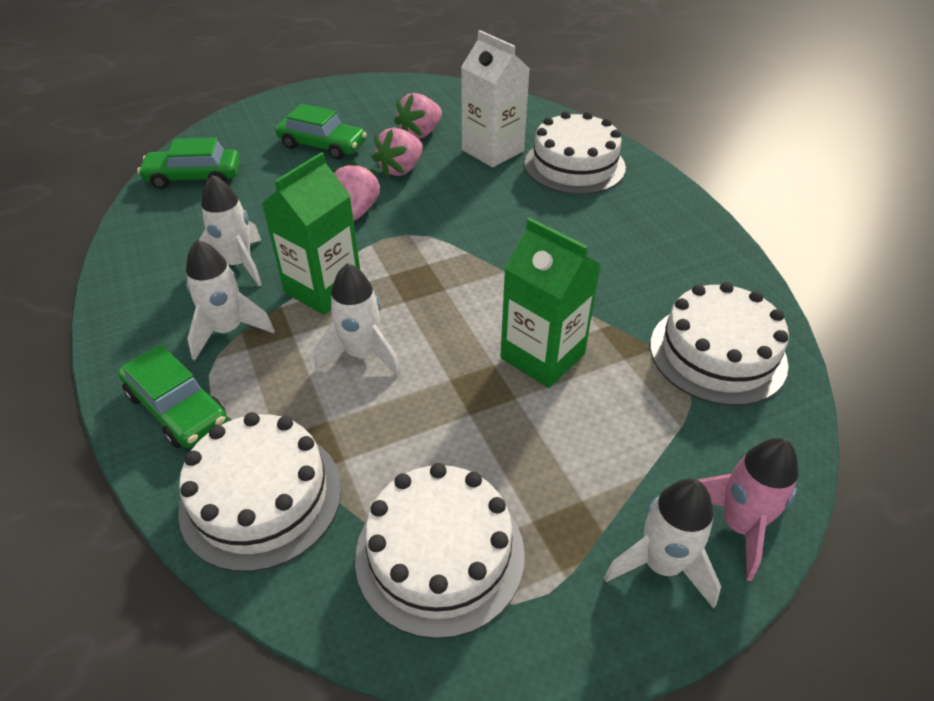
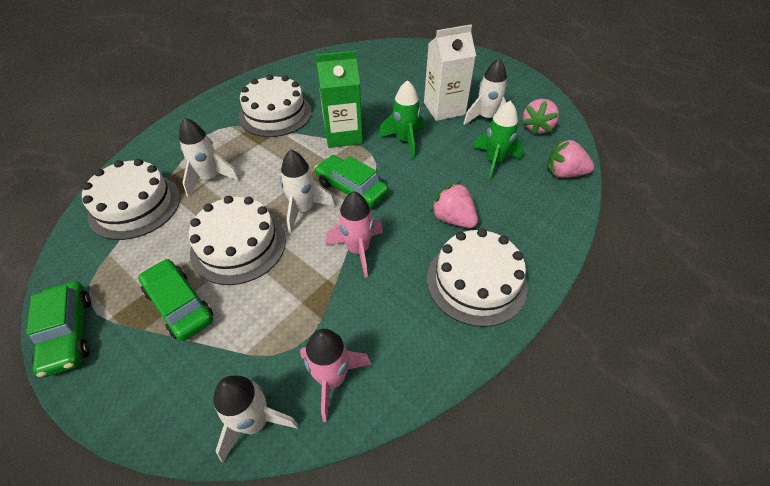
green carton: [261,152,360,315] [500,217,601,388] = 2 -> [316,51,363,148] = 1
green rocket: none = 0 -> [378,80,423,159] [473,101,524,180] = 2
pink rocket: [698,438,798,581] = 1 -> [300,329,371,422] [326,191,383,278] = 2

